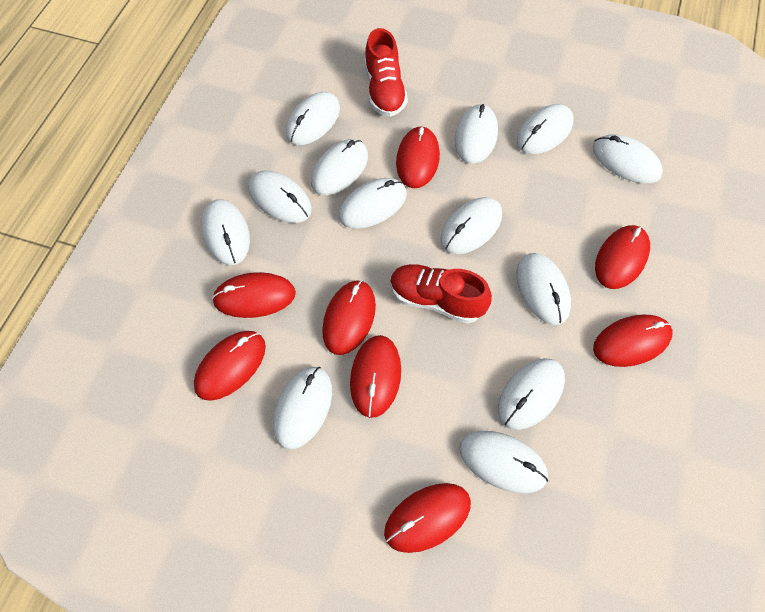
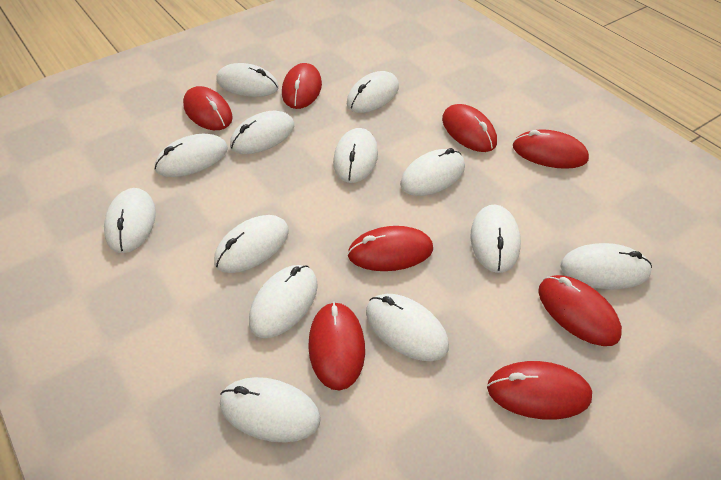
red shoe: [365,28,408,117] [390,264,492,324] = 2 -> none = 0

